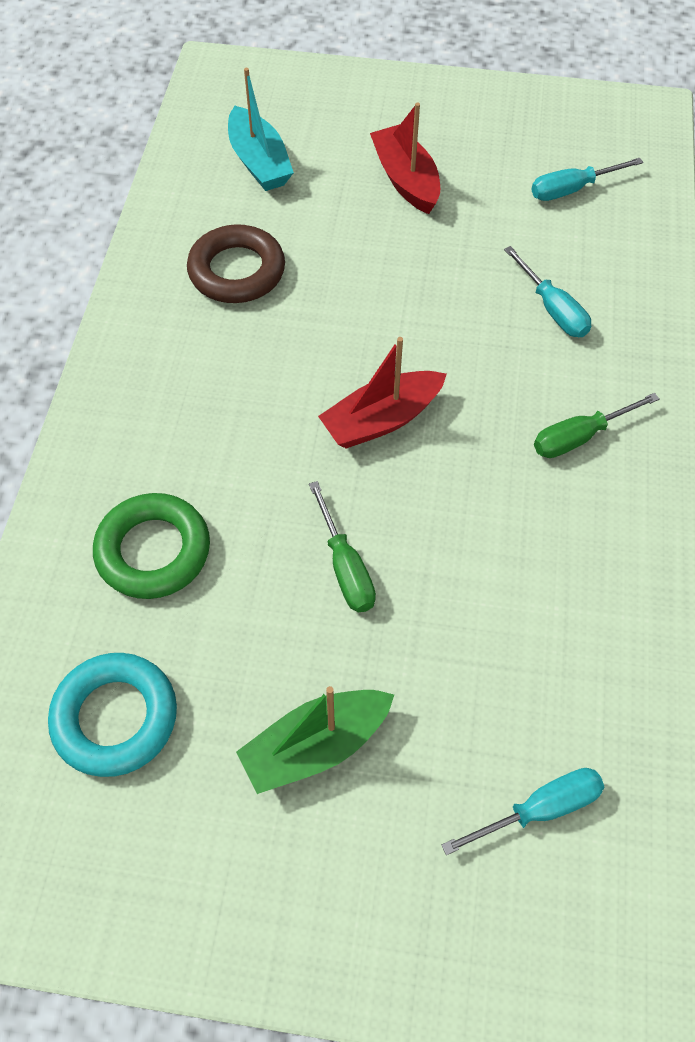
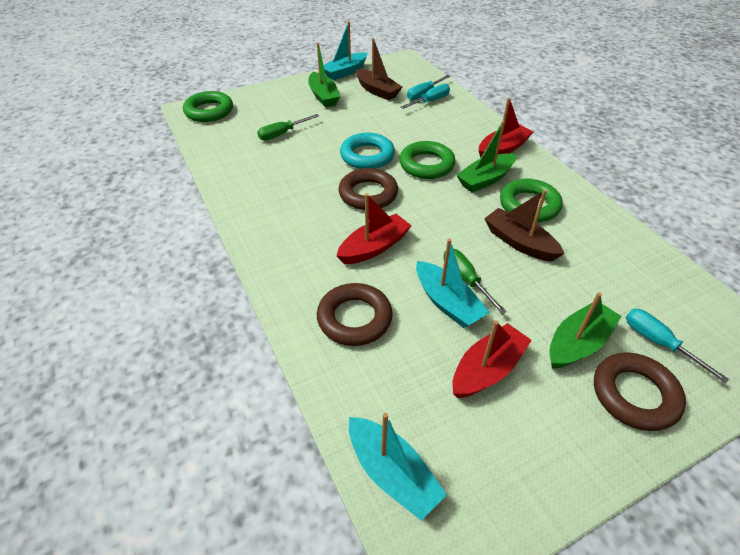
brown boat: none = 0 -> [356,38,402,100] [484,189,564,261] = 2
brown ring: [187,224,285,303] = 1 -> [317,283,393,346] [339,168,398,210] [594,352,686,431] = 3
green boat: [236,686,394,794] = 1 -> [308,43,340,108] [456,121,516,192] [549,292,622,369] = 3
green ring: [93,493,210,599] = 1 -> [183,91,233,122] [399,141,456,179] [500,179,563,222] = 3
red boat: [318,337,447,449] [370,102,440,214] = 2 -> [337,194,412,264] [452,320,532,398] [479,98,533,158] = 3
turquoise boat: [228,68,294,191] = 1 -> [324,21,368,80] [349,413,447,520] [416,238,490,328] = 3

